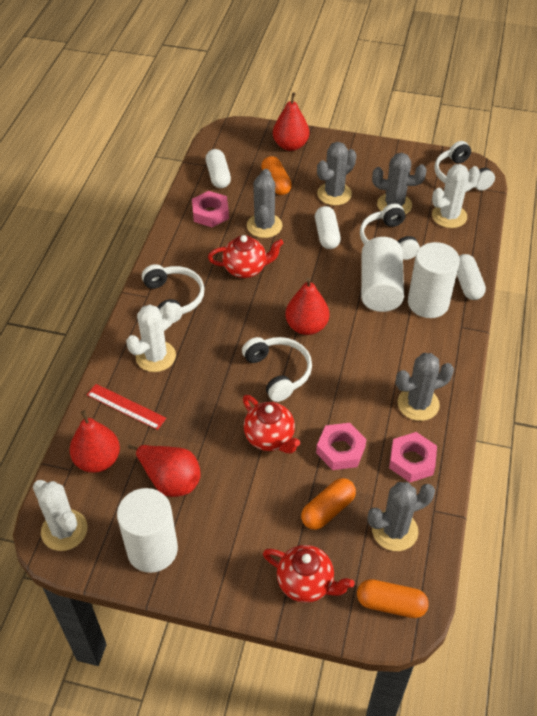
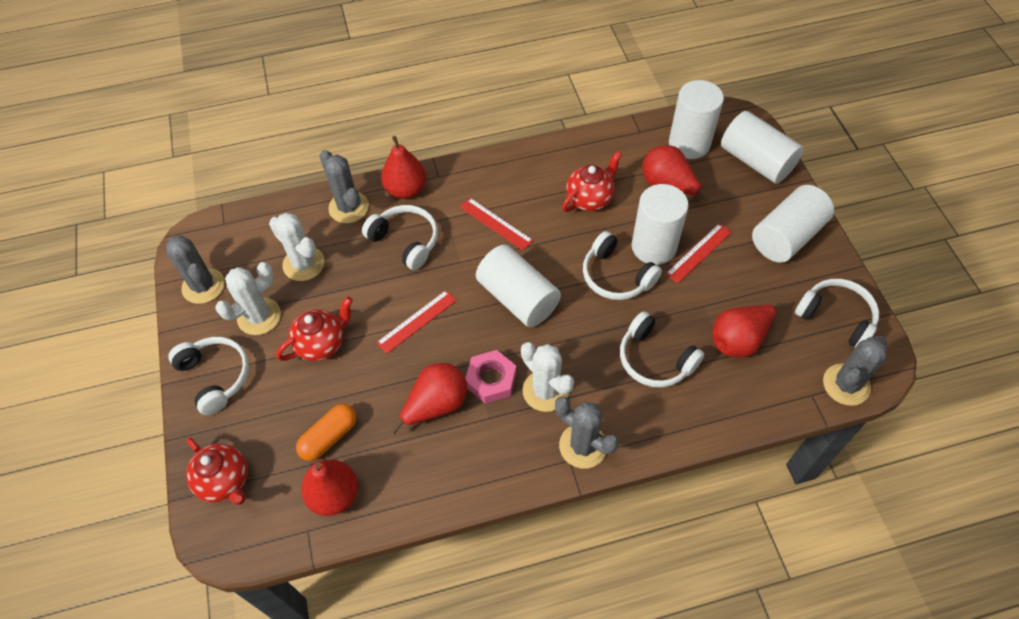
grey cactus: [247,169,282,238] [317,142,356,205] [367,482,435,551] [372,153,427,215] [396,353,454,421] = 5 -> [166,236,225,304] [319,150,369,223] [555,396,619,469] [823,336,888,406] = 4
orange capsule: [261,156,292,195] [301,478,356,530] [357,579,429,618] = 3 -> [296,404,357,461] = 1
pink nut: [192,191,229,227] [316,423,366,470] [389,432,437,482] = 3 -> [465,350,516,404] = 1
red pear: [70,410,120,473] [128,444,201,497] [273,92,309,151] [285,278,329,335] = 4 -> [301,459,358,516] [381,136,426,199] [391,363,467,434] [642,145,709,202] [712,303,782,358] = 5
red ruler: [87,384,166,430] = 1 -> [376,290,457,354] [460,198,533,250] [666,223,732,283] = 3
white capsule: [206,149,231,188] [315,206,341,249] [457,254,486,300] = 3 -> none = 0
white cylinder: [117,488,178,573] [361,237,404,312] [408,242,460,318] = 3 -> [476,245,561,327] [631,184,689,265] [669,80,724,159] [721,111,804,184] [752,185,834,263] = 5
white headphones: [142,264,204,323] [242,337,312,402] [360,204,420,260] [434,141,495,191] = 4 -> [169,337,249,415] [362,205,438,270] [583,231,662,300] [620,311,704,388] [795,279,879,348] = 5

